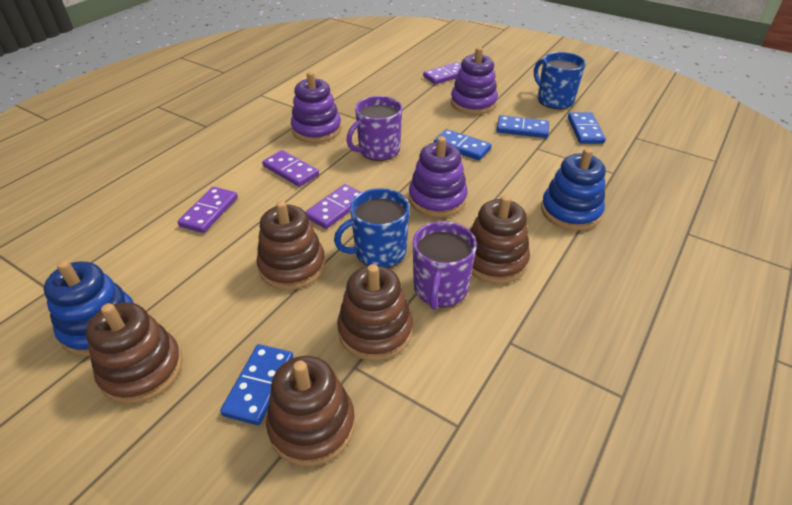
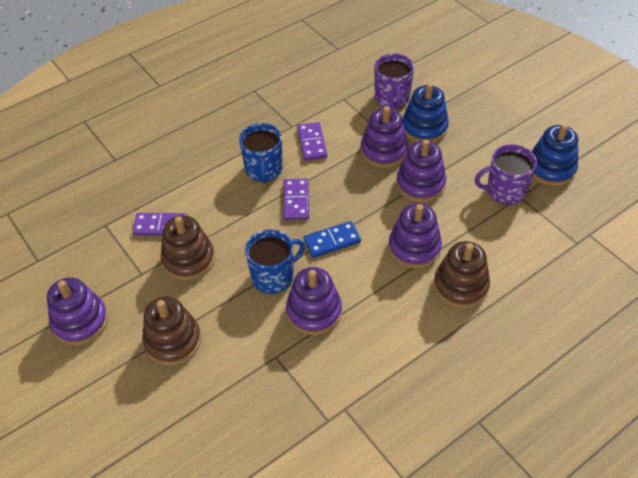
blue domino: [220,344,293,425] [434,129,491,160] [497,115,549,138] [568,113,606,144] = 4 -> [304,221,361,258] = 1
brown stacking toy: [86,302,183,404] [257,201,326,290] [266,356,355,466] [337,264,413,361] [470,195,530,284] = 5 -> [142,296,201,365] [161,215,215,280] [434,241,490,308] = 3
purple domino: [177,187,238,233] [262,150,319,187] [305,184,362,229] [423,62,461,85] = 4 -> [132,213,187,236] [283,178,309,220] [297,122,327,161] = 3
purple stacking toy: [291,72,341,143] [409,136,468,217] [451,47,498,115] = 3 -> [47,277,108,345] [286,267,342,335] [361,106,408,168] [388,203,442,268] [396,140,446,202] = 5

